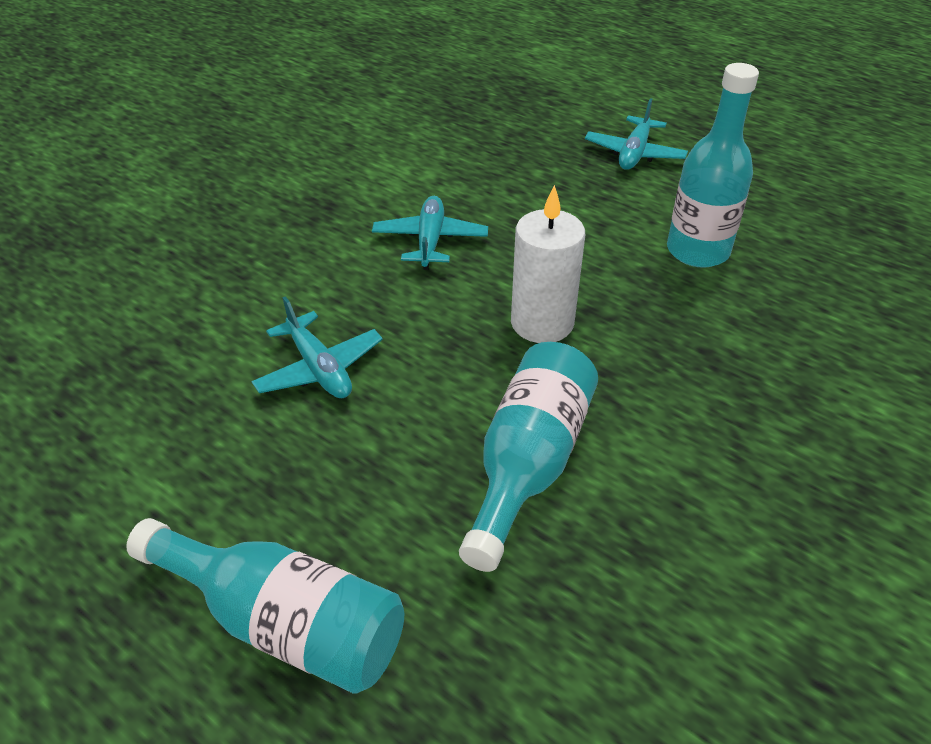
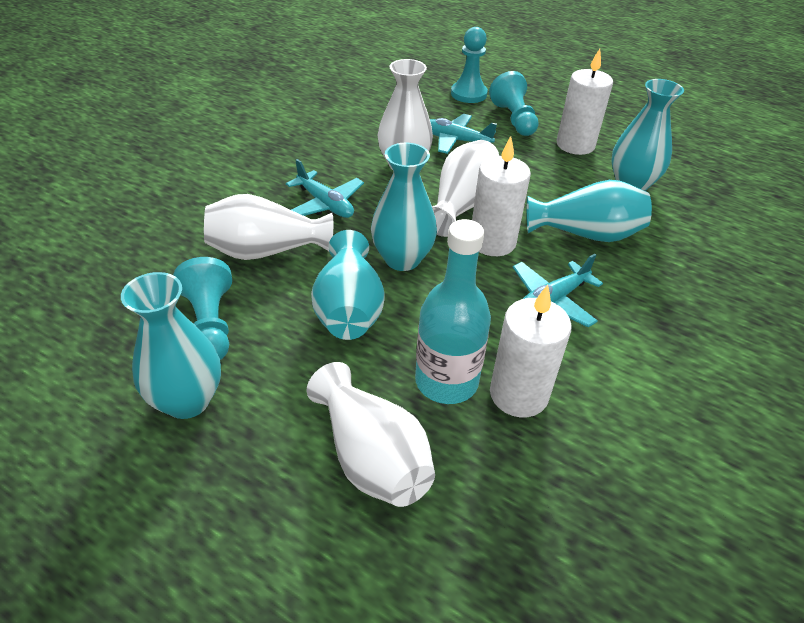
turquoise bottle: [126,518,404,694] [459,342,598,572] [667,63,759,268] = 3 -> [415,219,491,404] = 1
turquoise pawn: none = 0 -> [173,257,232,360] [451,27,488,103] [489,71,539,136] = 3
turquoise vase: none = 0 -> [121,272,221,419] [311,230,385,340] [371,142,437,271] [527,180,652,242] [612,79,684,191] = 5
white candle: [511,185,585,343] = 1 -> [472,136,531,256] [490,285,572,417] [557,49,613,155] = 3
white vase: none = 0 -> [204,194,333,260] [307,362,435,507] [377,59,433,170] [432,140,499,237] = 4

